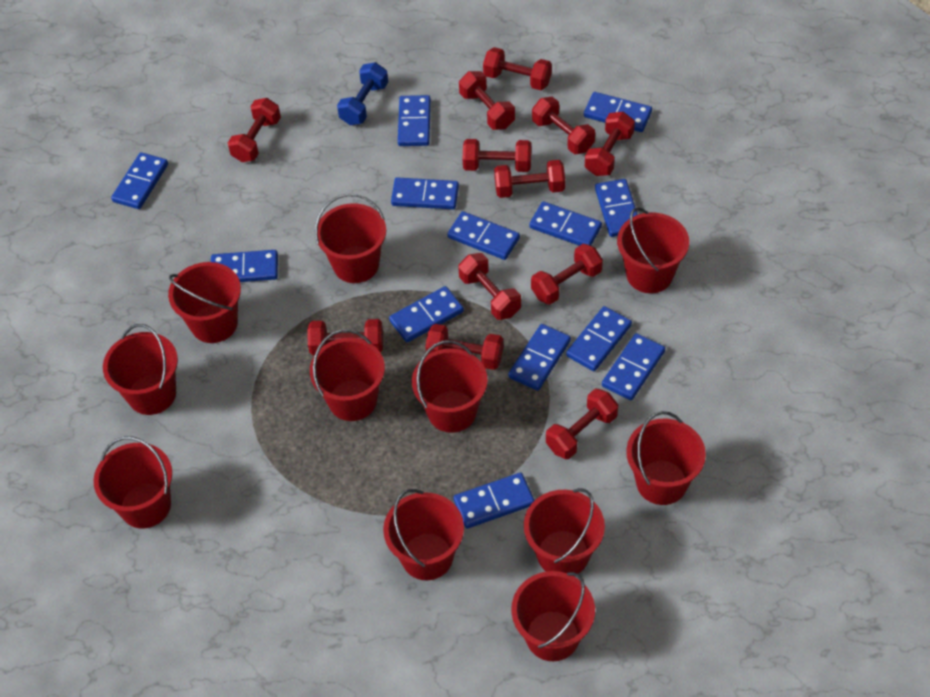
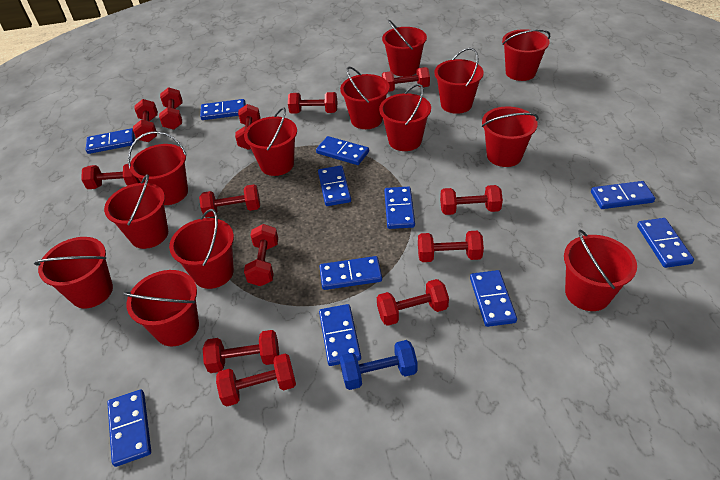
blue domino: [111,152,168,209] [211,250,278,282] [389,286,464,342] [391,177,459,209] [398,95,431,146] [447,211,520,260] [453,473,535,529] [508,324,571,391] [529,201,602,246] [566,306,632,371] [584,92,652,132] [595,179,638,237] [602,333,665,400] = 13 -> [86,128,135,154] [107,389,151,467] [200,99,245,120] [316,136,369,165] [318,165,351,206] [319,256,382,290] [319,304,361,366] [384,187,415,229] [470,270,517,327] [591,181,655,209] [637,218,694,268] = 11
red bucket: [94,436,172,528] [103,324,178,415] [168,262,241,343] [310,329,385,421] [315,194,386,283] [383,489,464,580] [412,340,488,433] [511,571,595,661] [524,488,605,574] [617,207,689,293] [626,411,706,505] = 11 -> [34,237,113,308] [104,174,168,249] [123,270,199,346] [128,131,188,205] [169,209,234,289] [244,107,297,176] [340,67,390,129] [379,84,431,151] [382,19,427,77] [434,48,484,114] [482,106,539,167] [502,29,550,81] [564,230,637,311] = 13
red dumbbell: [228,98,281,162] [307,319,383,355] [425,324,503,370] [458,253,521,320] [459,71,515,130] [463,139,531,172] [483,47,552,90] [494,160,565,198] [531,244,603,305] [532,97,595,154] [546,389,618,459] [585,112,635,176] = 12 -> [81,164,141,189] [133,99,158,142] [159,87,182,130] [199,184,260,218] [203,330,279,373] [216,353,296,407] [235,104,260,150] [244,224,278,286] [288,92,337,114] [377,279,449,326] [382,67,430,92] [418,231,484,262] [440,185,503,215] = 13

